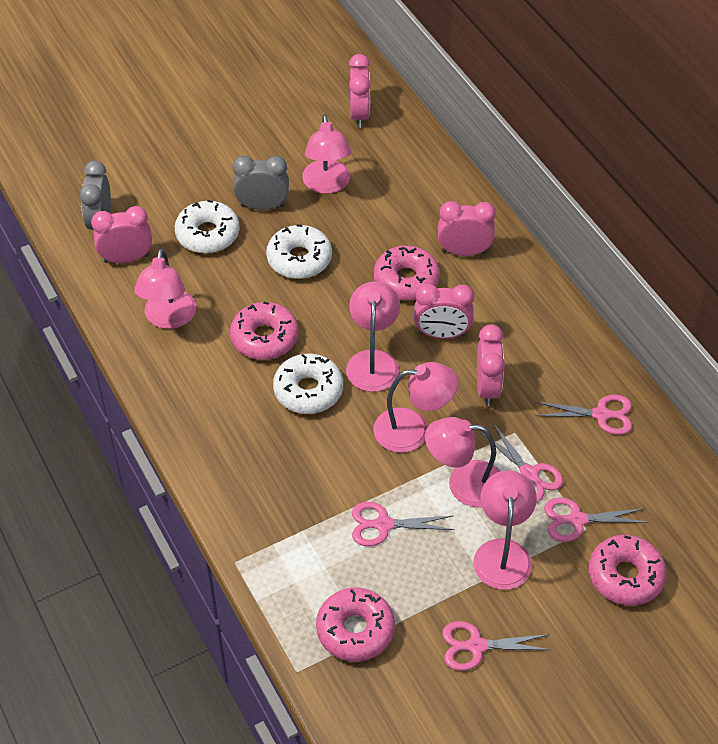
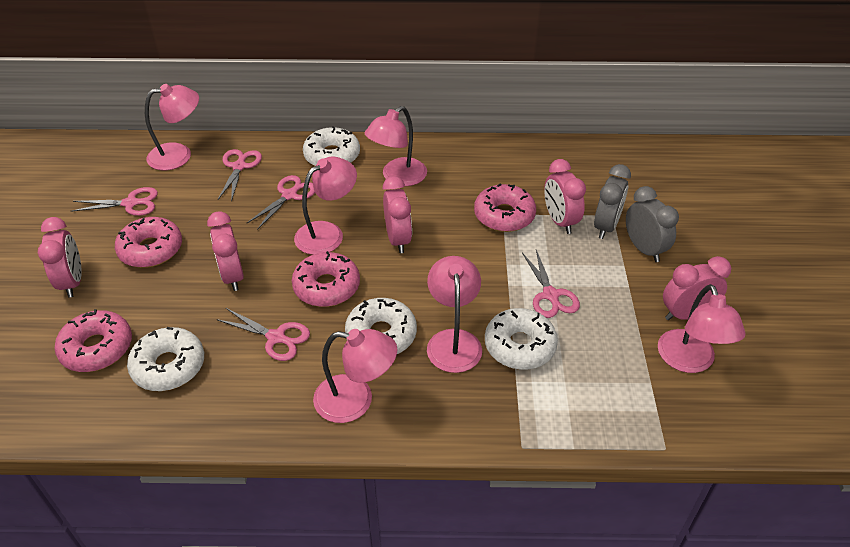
white donut: [175,200,240,254] [266,224,332,279] [273,354,343,414] = 3 -> [127,327,204,391] [303,126,360,166] [345,298,417,354] [485,308,558,370] = 4

